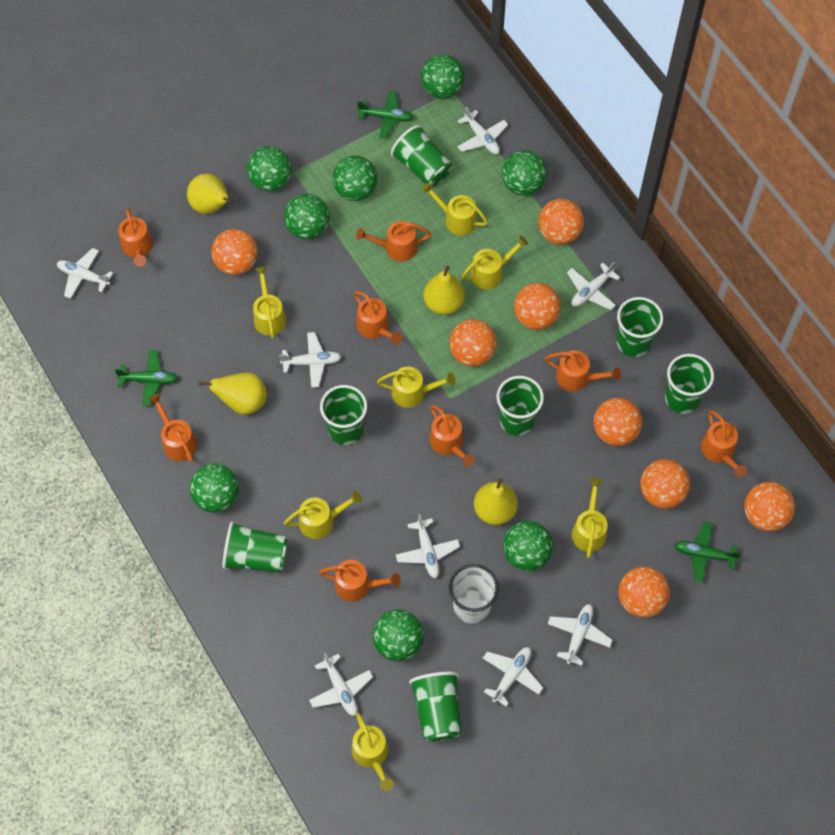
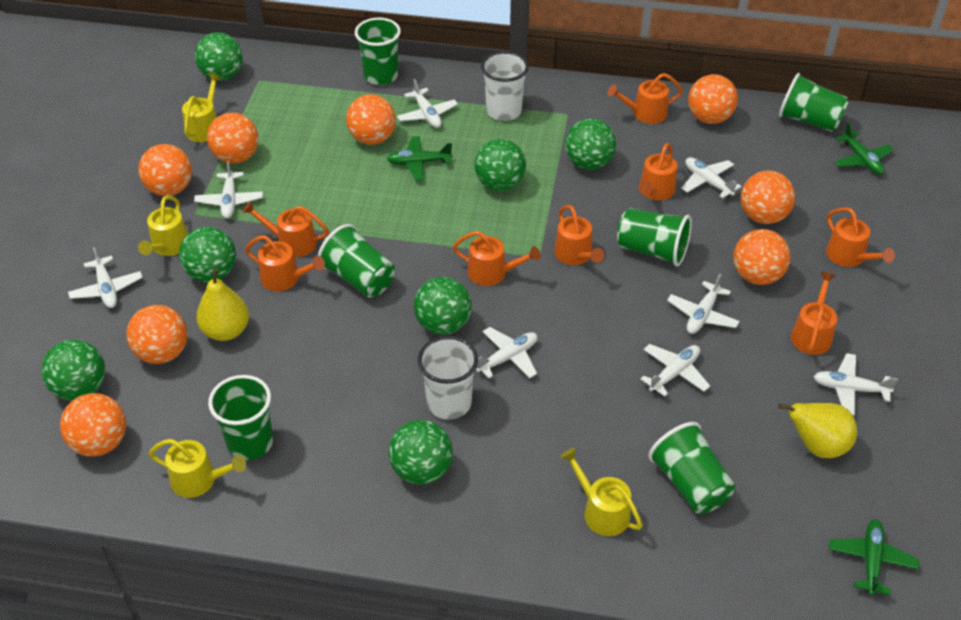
green ball: [190,464,239,513] [247,146,292,191] [284,194,329,240] [332,155,378,201] [373,610,424,661] [421,54,464,99] [502,150,547,196] [503,521,553,571] = 8 -> [41,340,105,400] [179,227,236,282] [195,32,243,81] [388,420,453,484] [414,277,472,335] [474,139,526,191] [565,118,616,170] = 7
green cup: [222,521,288,573] [320,385,367,445] [391,125,452,187] [409,672,462,742] [497,376,544,436] [616,297,663,357] [665,354,714,414] = 7 -> [208,375,273,460] [318,224,395,298] [355,18,401,85] [617,208,692,267] [648,422,735,514] [779,73,849,132] = 6
white cup: [449,564,499,624] = 1 -> [418,336,478,420] [481,51,529,121] = 2
yellow pear: [187,173,233,214] [199,372,267,415] [423,266,465,315] [474,478,518,525] = 4 -> [196,269,249,341] [778,403,857,458] = 2
yellow watering can: [253,266,286,339] [284,491,362,539] [352,712,394,791] [377,367,455,408] [421,182,488,235] [461,236,528,290] [572,478,608,558] = 7 -> [138,195,188,256] [149,439,246,498] [182,73,221,142] [560,448,643,536] = 4

